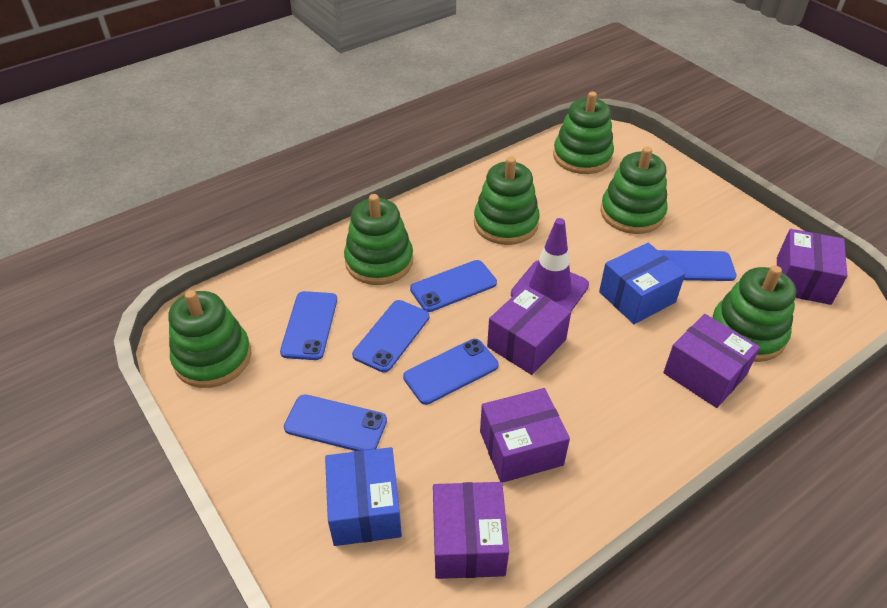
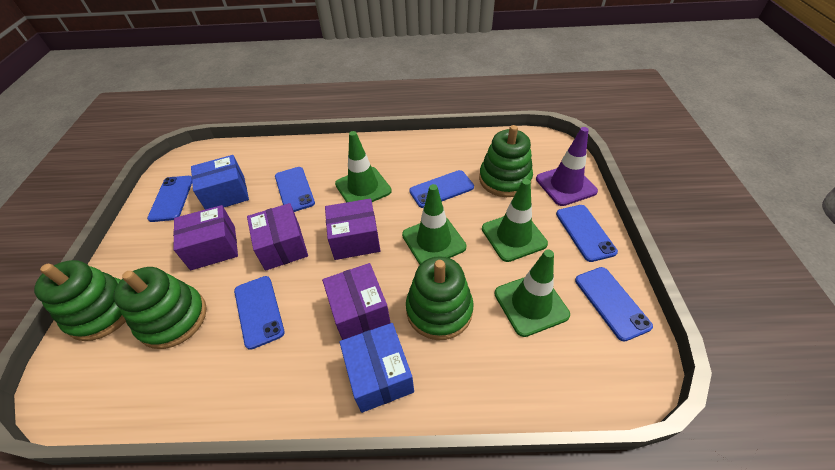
green stacking toy: [168,290,252,388] [344,194,413,285] [474,157,540,245] [553,92,614,174] [600,147,668,234] [712,266,796,362] = 6 -> [34,260,126,341] [114,267,207,349] [406,256,474,340] [479,125,533,197] = 4
green traffic cone: none = 0 -> [335,131,392,202] [402,184,466,265] [482,179,548,262] [495,250,570,337] = 4
purple box: [433,482,509,579] [480,388,570,483] [487,285,571,375] [663,314,760,408] [777,229,848,305] = 5 -> [173,205,238,270] [247,203,308,271] [322,263,391,340] [325,198,381,260] = 4

